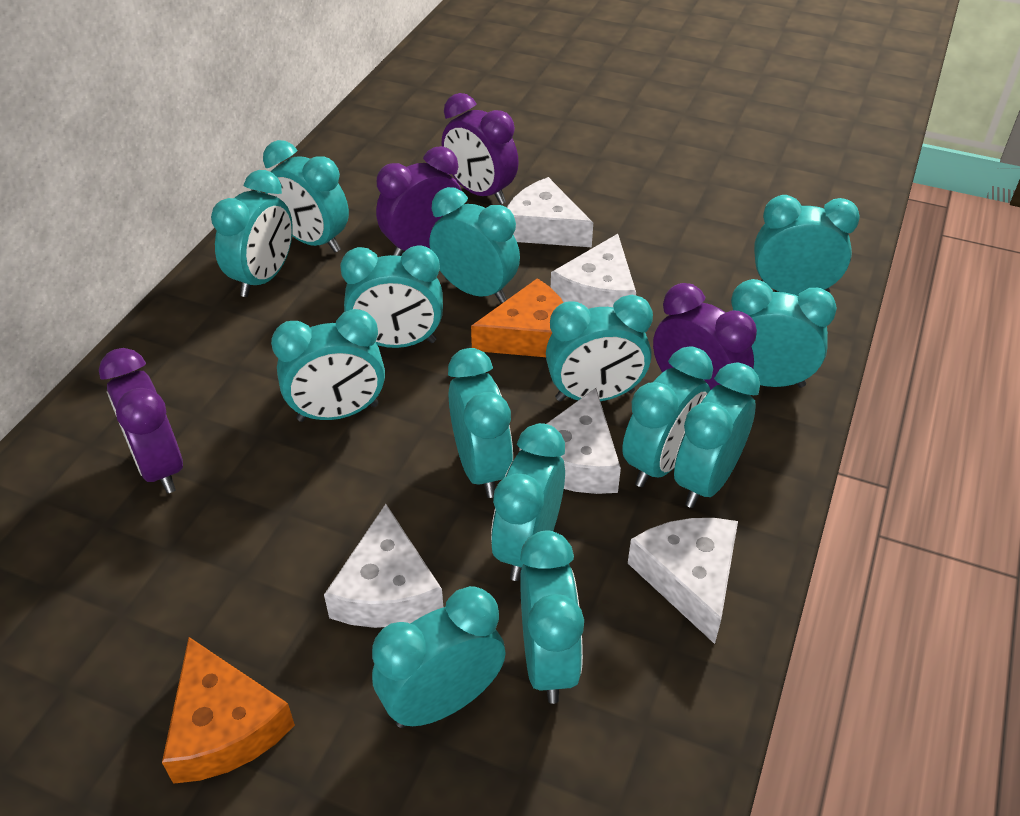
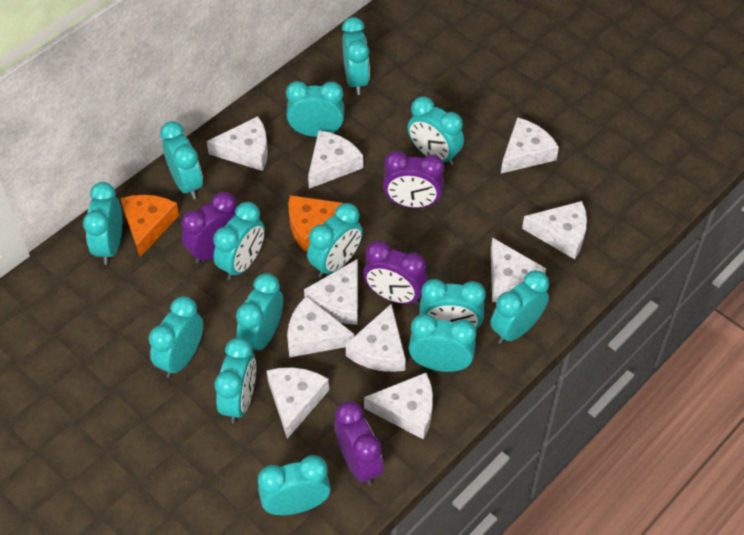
white cheese: [324,504,443,628] [507,177,593,247] [520,388,621,494] [551,234,636,309] [628,518,738,644] = 5 -> [207,116,268,171] [266,367,329,439] [287,296,354,357] [304,259,358,325] [308,130,363,189] [345,304,406,372] [364,373,433,440] [491,237,546,302] [501,117,559,174] [522,201,587,259] = 10

